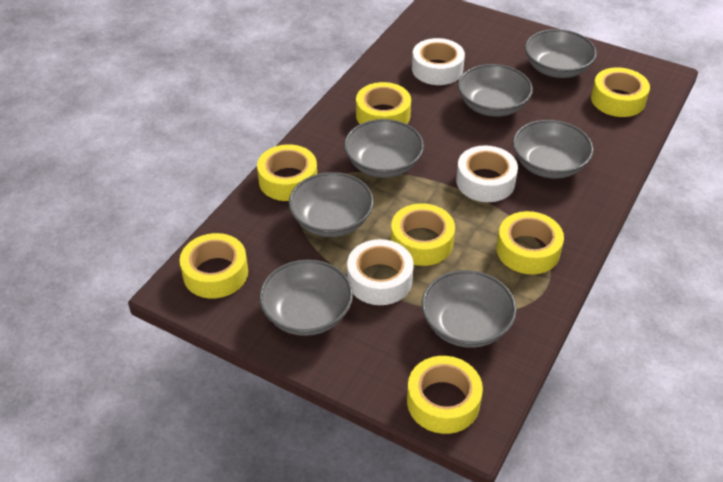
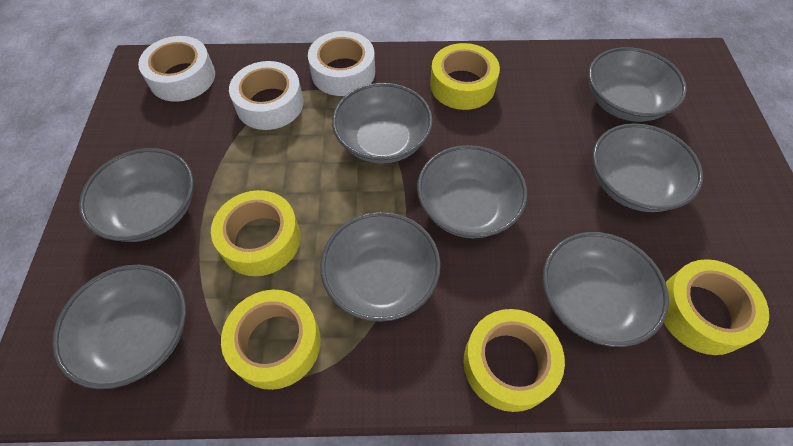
grey bowl: [259,260,353,336] [289,172,374,237] [344,119,424,178] [422,270,517,348] [458,64,533,117] [513,120,594,179] [525,29,597,78] = 7 -> [52,265,186,389] [79,148,194,242] [320,212,441,322] [332,83,433,164] [417,145,527,238] [543,232,669,347] [588,47,687,122] [592,123,703,212] = 8
yellow tape: [180,233,248,299] [257,144,317,201] [356,82,411,124] [391,203,455,266] [407,356,483,434] [496,211,564,274] [591,67,650,117] = 7 -> [211,190,301,276] [221,290,321,390] [430,43,500,110] [464,309,565,412] [664,259,769,355] = 5

